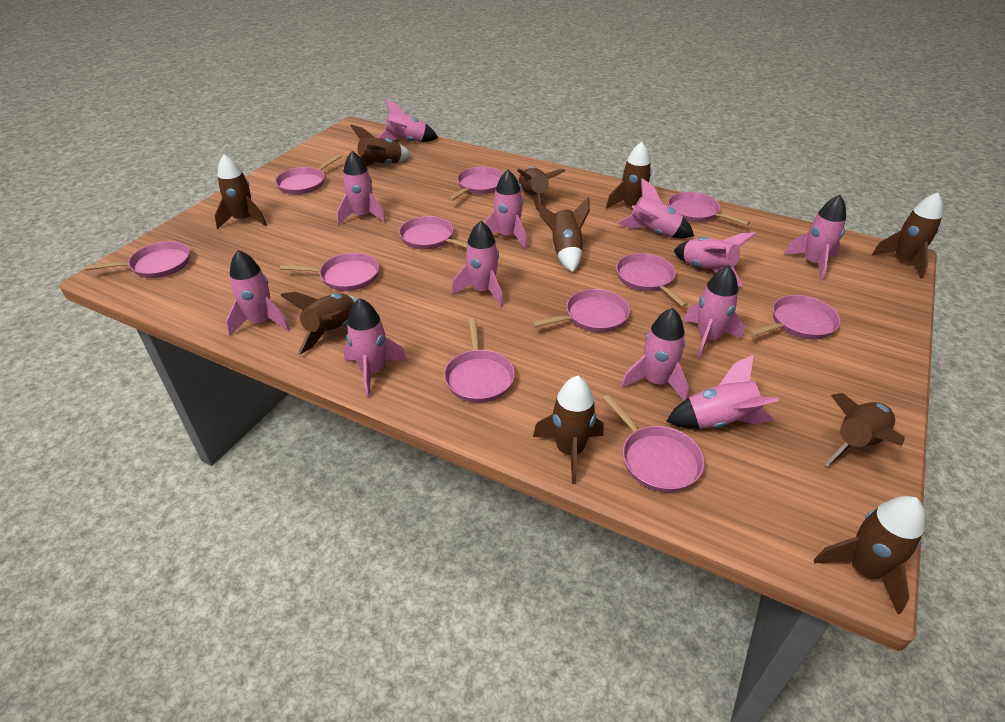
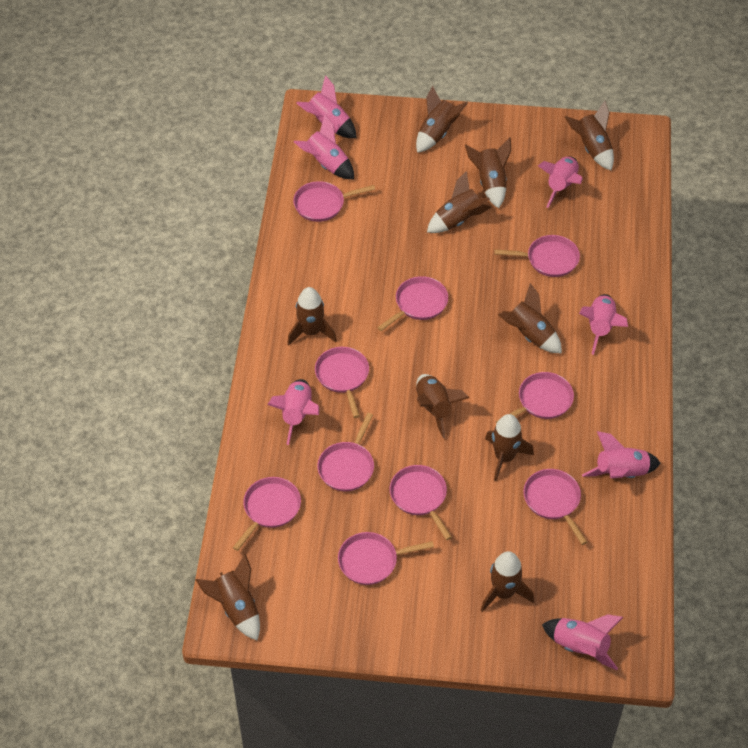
pink pan: [85,241,190,278] [275,154,342,195] [280,253,379,291] [399,216,467,250] [444,318,515,403] [448,167,503,201] [532,289,630,333] [603,394,705,493] [616,253,688,307] [668,192,750,225] [749,295,840,339] = 11 -> [233,477,301,551] [293,181,375,222] [315,347,369,418] [317,413,374,491] [338,532,434,585] [377,276,448,331] [390,465,452,540] [495,235,580,277] [496,372,574,424] [523,469,587,545] = 10
pink rocket: [226,250,290,336] [337,151,386,225] [343,298,407,398] [377,99,438,142] [451,221,503,307] [484,170,527,249] [617,178,694,238] [621,308,689,401] [667,355,779,429] [674,232,757,287] [684,266,745,359] [784,195,846,281] = 12 -> [267,379,319,445] [294,114,354,179] [296,75,357,138] [538,157,583,208] [542,614,624,670] [579,294,628,355] [582,431,661,478] = 7

